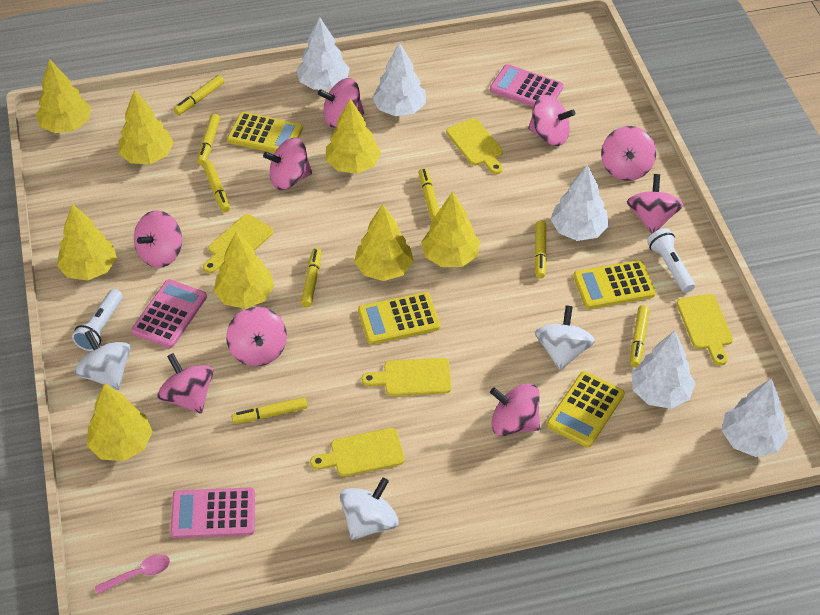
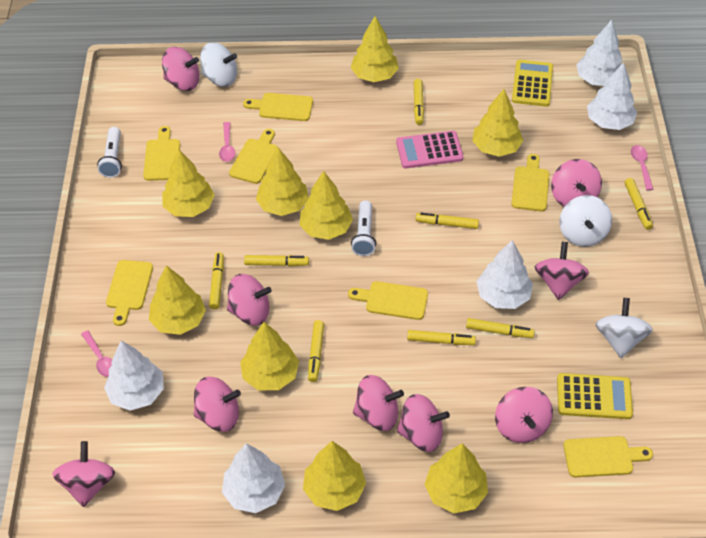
pink calculator: [131,279,207,348] [170,488,255,539] [490,64,564,107] = 3 -> [396,131,464,169] = 1
pink spoon: [95,554,170,595] = 1 -> [81,330,112,377] [219,122,235,162] [631,145,654,191] = 3
yellow calculator: [227,112,303,153] [358,292,440,344] [547,371,625,448] [573,260,656,309] = 4 -> [512,60,553,107] [557,373,633,419] = 2
yellow cutting board: [203,214,273,274] [310,428,405,477] [362,358,451,396] [446,118,503,174] [677,294,733,365] = 5 -> [106,260,153,326] [143,126,180,181] [229,129,278,184] [243,93,313,121] [348,281,428,320] [511,154,549,211] [564,436,653,477] = 7
yellow tree: [36,59,91,133] [57,204,117,280] [87,383,153,461] [118,90,174,164] [214,231,274,309] [326,99,381,174] [354,204,414,281] [421,191,480,267] = 8 -> [149,265,206,335] [162,149,215,217] [240,322,299,390] [256,148,309,216] [300,171,353,240] [303,441,366,511] [351,16,399,82] [425,443,488,513] [472,89,523,157] = 9

